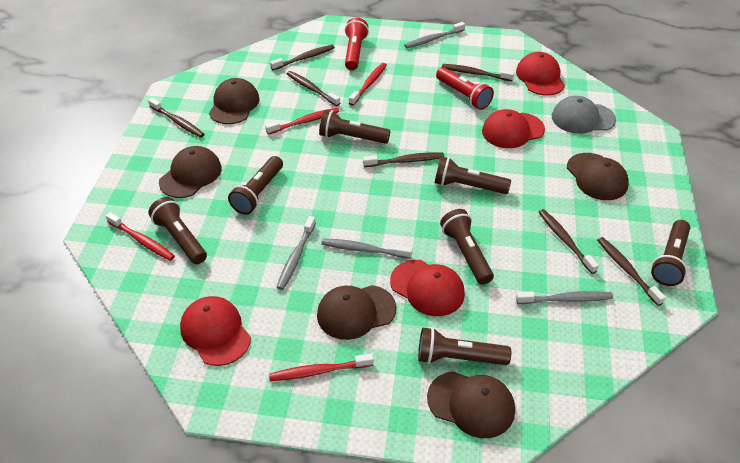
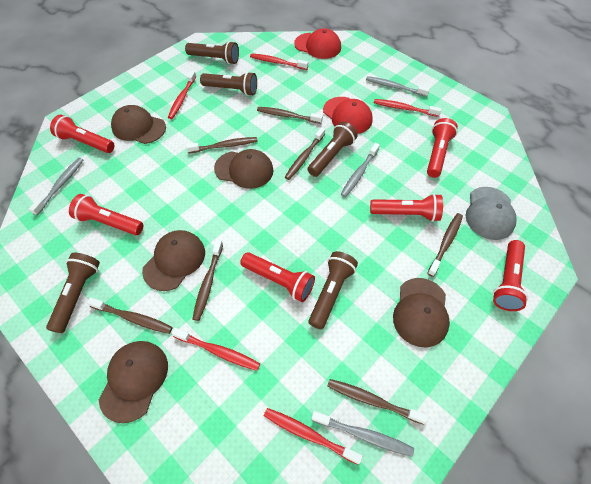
brown flashlight: [148,197,207,264] [228,156,283,215] [319,110,391,144] [418,327,511,365] [435,156,511,194] [440,209,494,285] [651,220,690,286] = 7 -> [46,253,100,333] [185,41,239,64] [200,72,257,96] [307,122,357,177] [308,251,358,329] = 5
red cap: [180,296,251,366] [390,260,465,316] [482,109,545,148] [516,52,565,96] = 4 -> [294,28,341,59] [323,97,373,134] = 2
red flashlight: [345,18,369,70] [436,67,494,110] = 2 -> [50,115,115,153] [69,194,143,235] [240,252,315,302] [370,194,443,222] [427,118,458,178] [493,240,528,311] = 6
red toothbrush: [106,212,175,261] [265,108,339,134] [269,353,374,381] [349,63,387,106] = 4 -> [168,71,196,119] [171,328,260,371] [250,53,308,70] [264,408,363,465] [374,99,441,117] = 5

